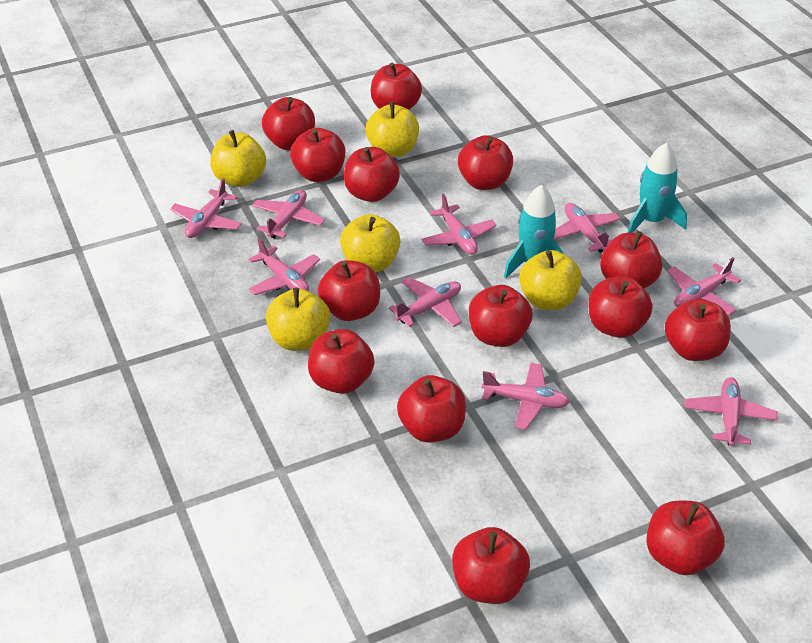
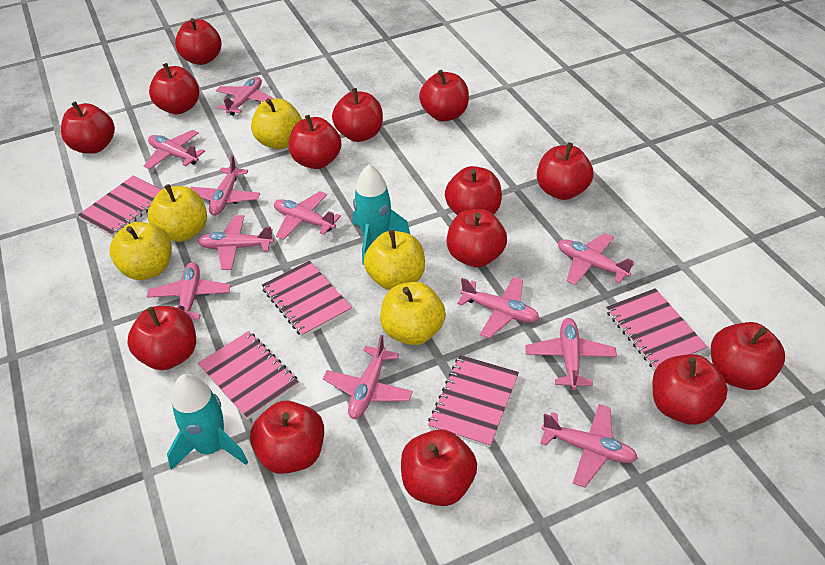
pink notebook: none = 0 -> [78,176,161,237] [198,331,299,420] [262,261,352,337] [428,355,519,448] [606,288,708,370] = 5
pink plane: [170,178,242,238] [249,238,320,295] [252,190,325,239] [389,277,462,327] [422,194,497,255] [482,363,570,430] [554,203,620,253] [667,257,741,315] [684,377,778,447] = 9 -> [144,130,205,169] [147,262,231,320] [190,155,260,216] [197,215,274,270] [216,77,275,116] [274,191,341,240] [323,335,413,419] [457,277,539,338] [525,318,617,390] [540,404,638,488] [558,233,635,285] = 11

